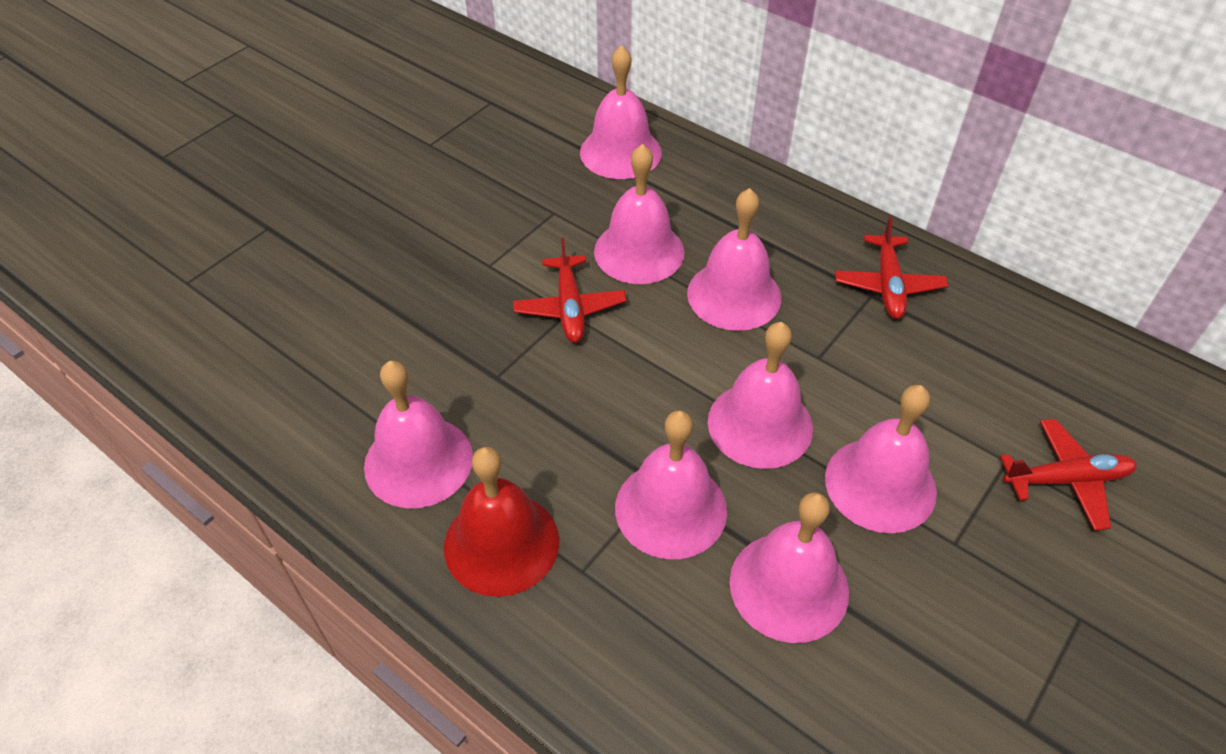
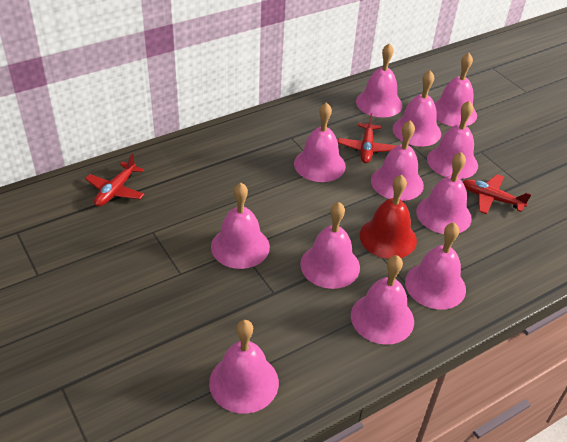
pink bell: [364,361,473,508] [580,45,662,179] [594,144,684,284] [615,410,727,559] [687,188,781,331] [708,322,813,469] [730,492,849,643] [825,385,937,533] = 8 -> [209,320,279,414] [211,183,270,269] [294,102,346,182] [300,202,360,289] [351,255,414,345] [356,43,402,117] [371,120,424,201] [393,70,441,146] [405,223,466,310] [416,152,472,234] [427,101,478,179] [434,53,477,126] = 12

